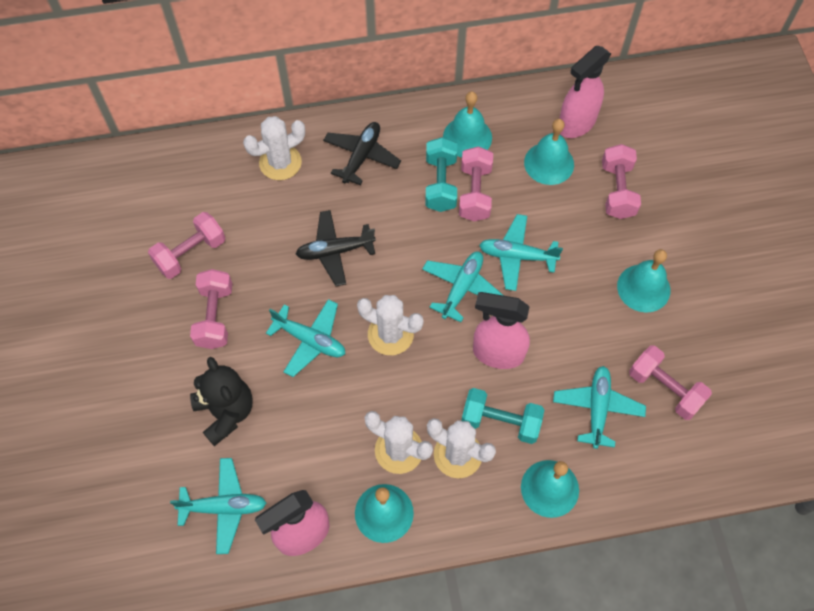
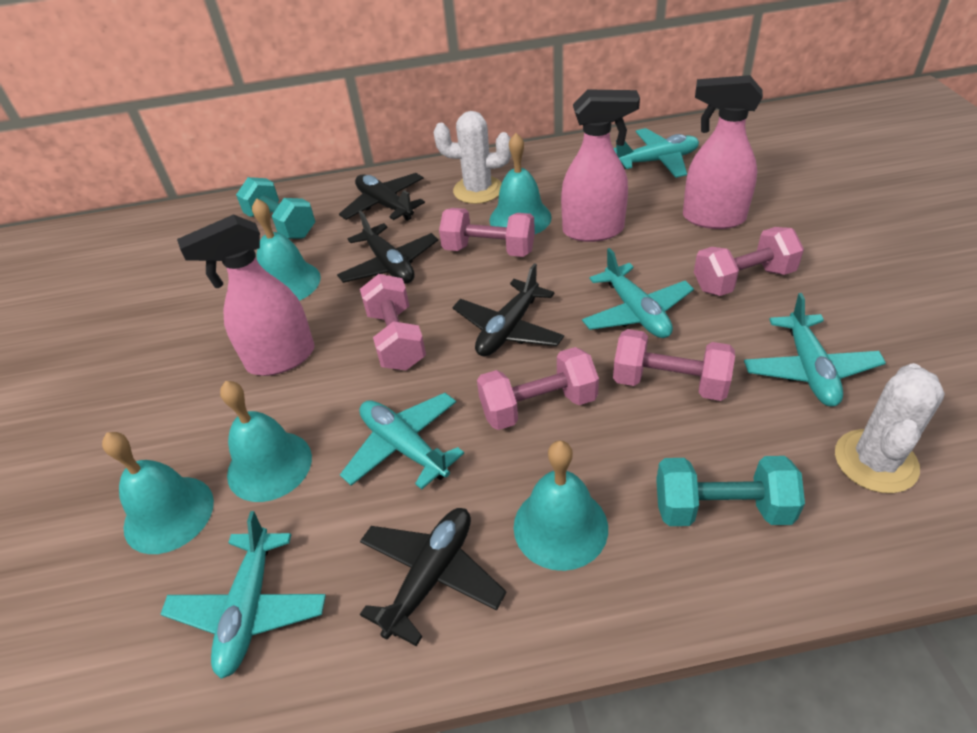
black plane: [296,210,376,286] [323,122,401,185] = 2 -> [337,211,438,283] [339,173,425,221] [360,508,507,647] [452,263,564,357] = 4
black teddy bear: [190,357,252,446] = 1 -> none = 0
white cactus: [243,116,305,180] [357,295,424,355] [365,411,433,474] [427,418,496,478] = 4 -> [434,111,511,204] [835,363,945,493] = 2

